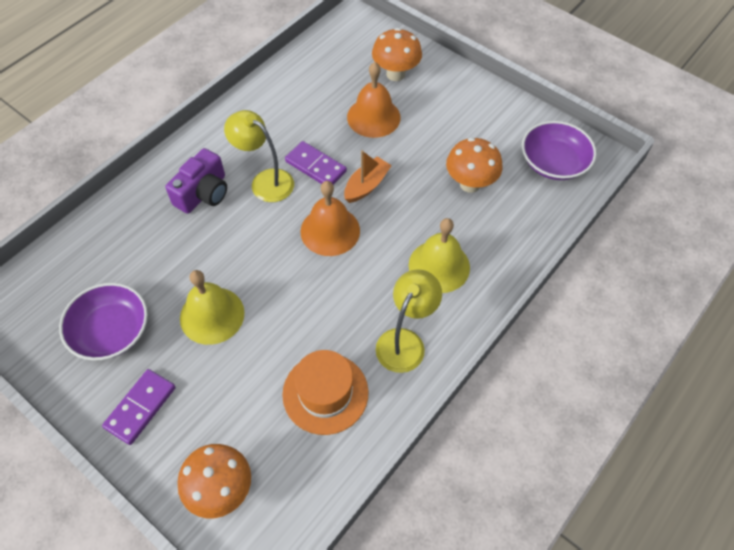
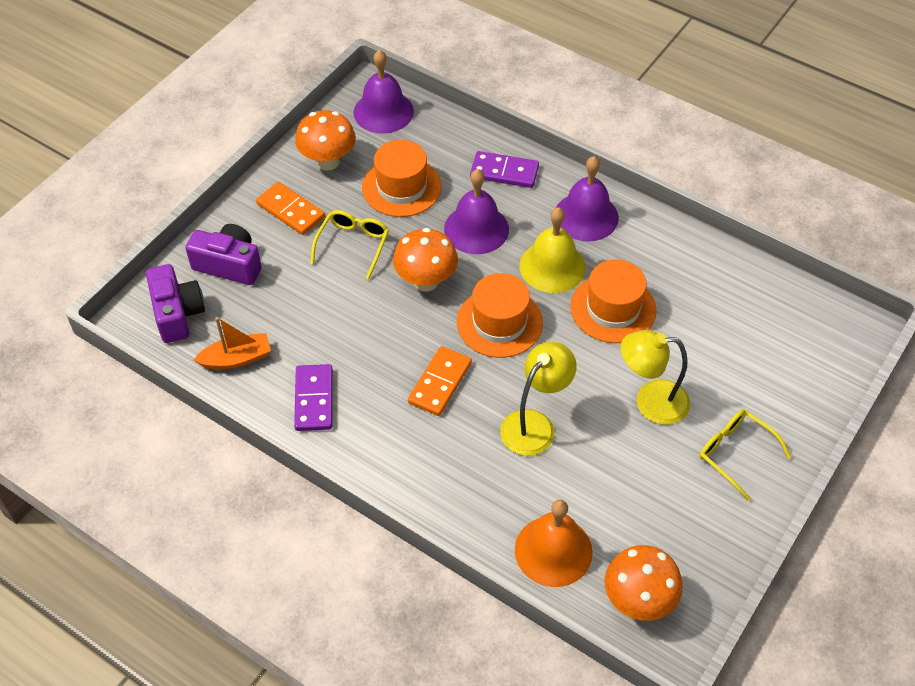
orange bell: [300,181,360,256] [347,62,401,138] = 2 -> [515,500,593,587] = 1
orange domino: none = 0 -> [256,182,325,235] [408,346,472,416] = 2
orange hat: [282,350,368,435] = 1 -> [362,140,442,217] [457,273,543,358] [570,260,657,343] = 3
purple bell: none = 0 -> [353,50,414,134] [444,169,509,254] [556,156,619,241] = 3
purple bowl: [59,283,148,361] [522,121,596,180] = 2 -> none = 0
purple camera: [165,148,227,214] = 1 -> [146,264,205,343] [185,224,262,285] = 2
yellow bell: [180,270,245,345] [409,218,470,293] = 2 -> [519,207,586,293] = 1
yellow glasses: none = 0 -> [310,210,389,280] [699,410,791,501] = 2

